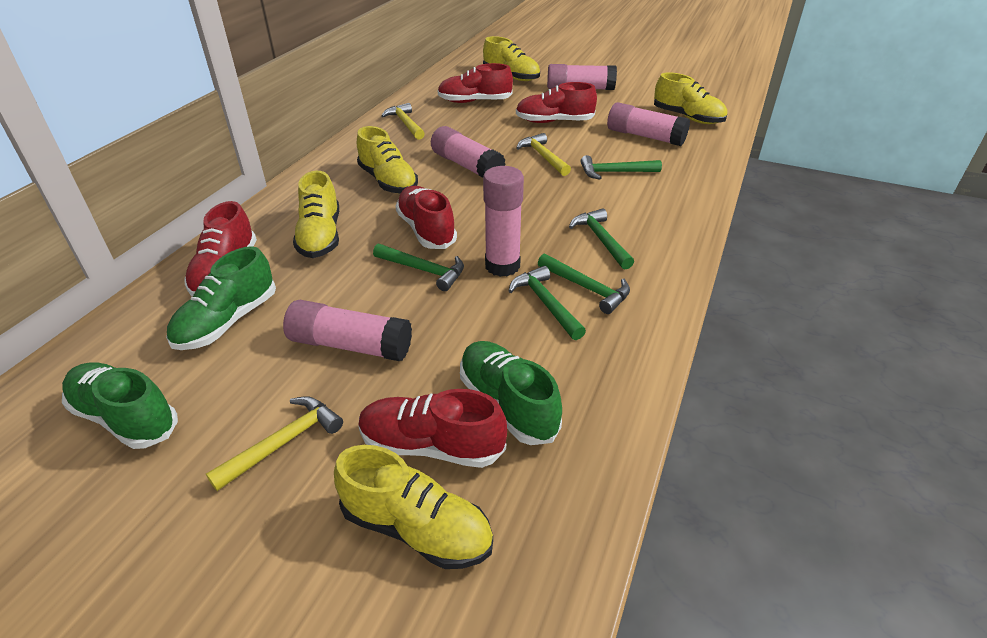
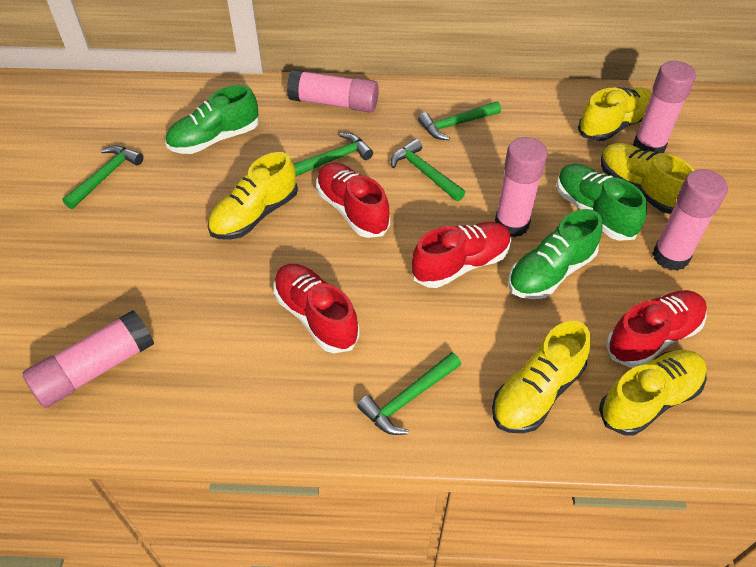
red shoe: [184,201,257,297] [359,389,507,468] [395,186,457,249] [438,63,513,103] [516,82,597,123] = 5 -> [274,264,360,353] [316,162,390,238] [412,222,511,288] [606,290,707,367] = 4
yellow hammer: [206,396,343,491] [381,103,425,140] [516,133,571,176] = 3 -> none = 0

